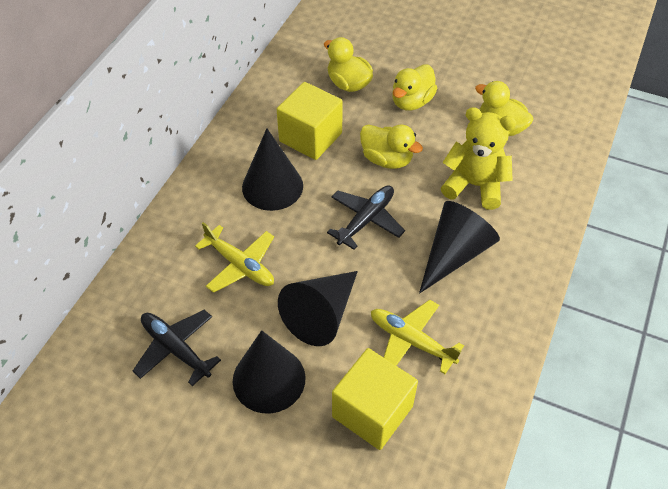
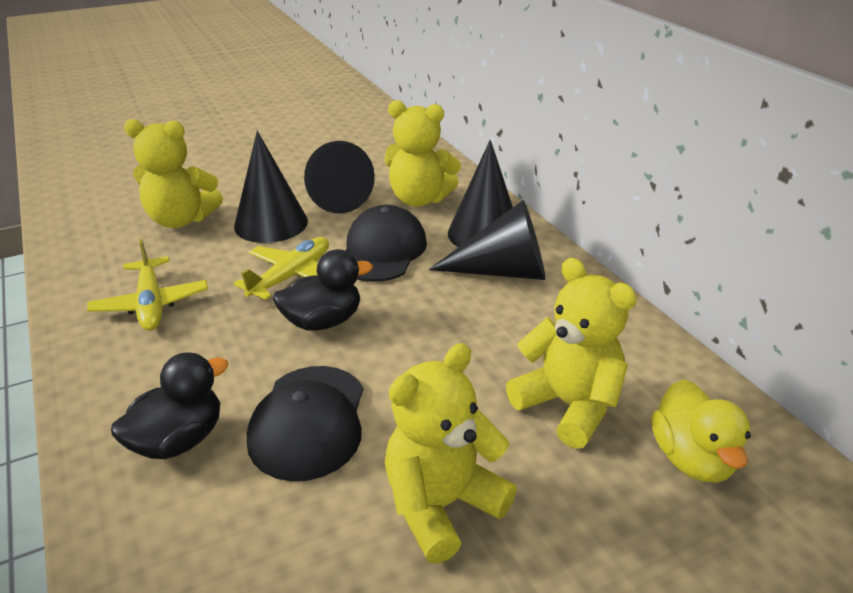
black cap: none = 0 -> [247,366,363,481] [345,205,427,282] = 2
black duck: none = 0 -> [111,352,229,459] [273,249,373,331] = 2
black plane: [133,310,221,386] [327,185,405,250] = 2 -> none = 0
yellow cube: [277,82,343,160] [332,348,418,450] = 2 -> none = 0
yellow duck: [324,37,373,92] [360,124,423,169] [392,64,438,111] [475,81,534,136] = 4 -> [651,379,751,483] = 1
yellow teddy bear: [441,107,516,210] = 1 -> [124,119,223,228] [384,100,461,207] [385,343,517,564] [506,258,637,449] = 4

